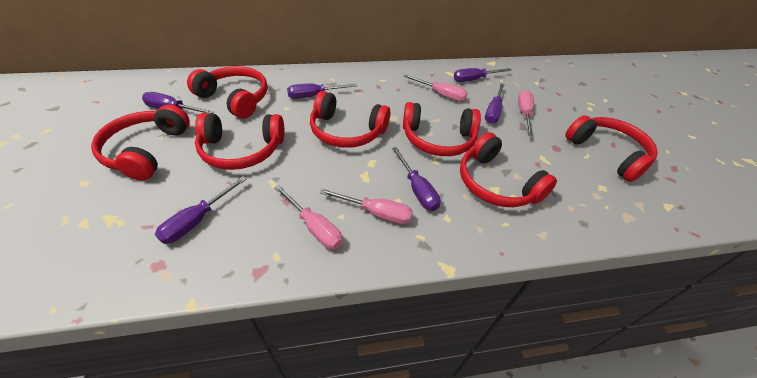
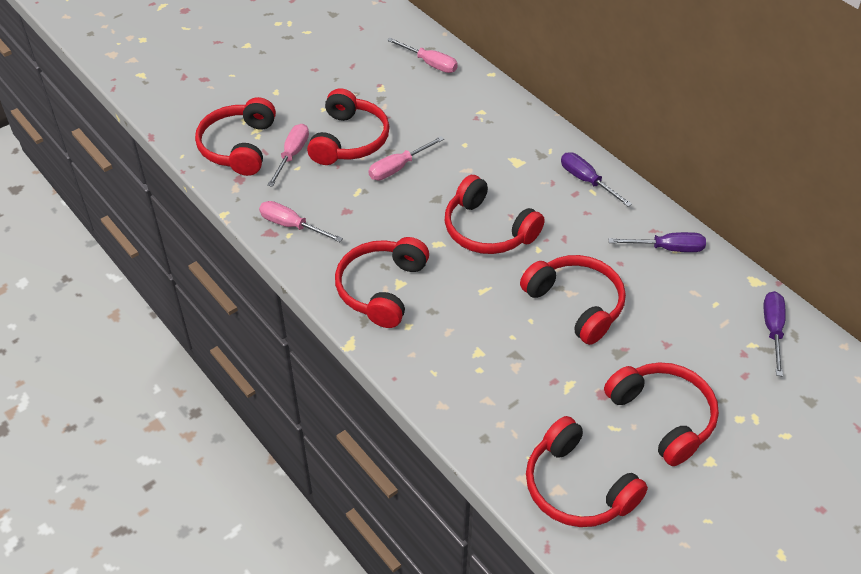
purple screwdriver: [142,92,214,114] [155,176,247,244] [287,83,357,99] [392,147,441,211] [454,68,512,82] [485,84,505,124] = 6 -> [561,152,632,207] [608,232,706,252] [763,291,786,376] = 3

